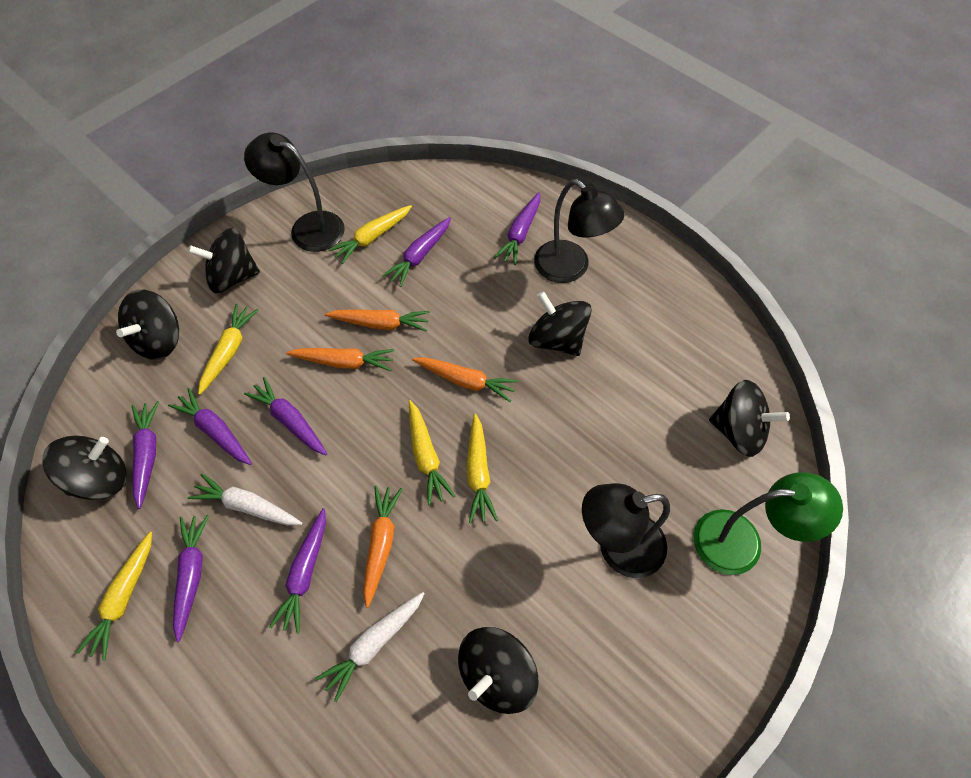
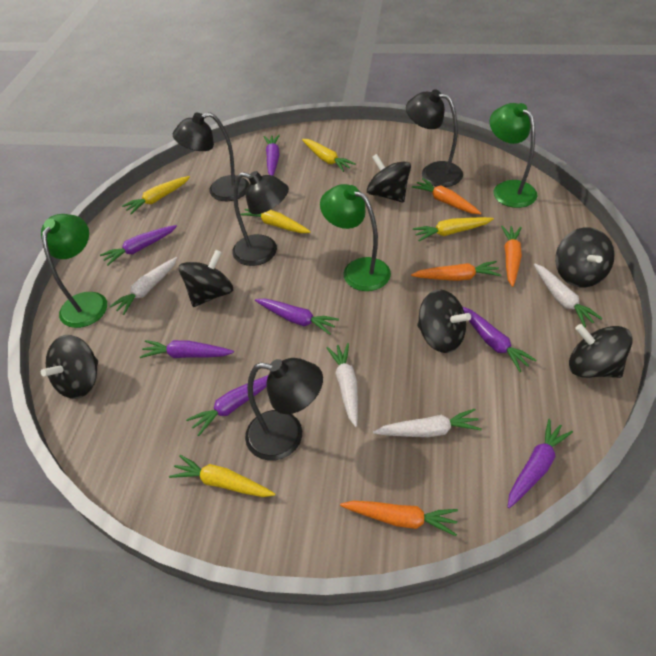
black lamp: [244,132,345,252] [534,179,625,283] [582,483,670,578] = 3 -> [173,112,249,201] [232,171,289,266] [245,358,323,461] [406,90,463,187] = 4
green lamp: [693,472,843,575] = 1 -> [41,214,107,328] [320,184,391,291] [490,103,537,208] = 3
white carrot: [188,474,302,525] [315,592,425,702] = 2 -> [109,257,177,315] [327,343,358,427] [373,409,482,437] [534,263,603,327] = 4

